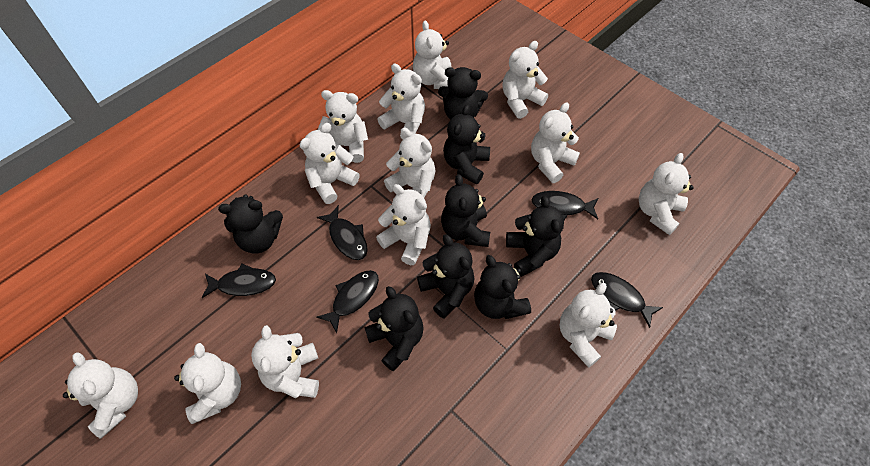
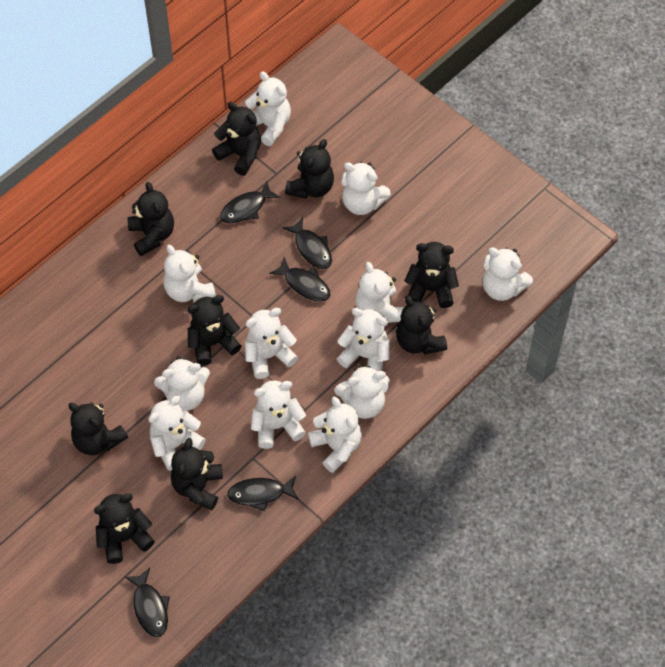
black teddy bear: [218,194,283,254] [364,286,424,371] [417,234,474,319] [438,67,488,120] [441,174,490,247] [443,104,490,184] [474,255,531,319] [506,196,564,277] = 8 -> [68,402,128,455] [94,493,155,564] [128,182,174,256] [171,438,223,510] [188,295,241,366] [212,102,261,176] [285,139,334,199] [396,296,447,355] [405,242,459,308] = 9
white teddy bear: [63,352,138,438] [174,343,241,424] [251,325,319,398] [300,123,360,204] [317,90,368,163] [376,184,431,265] [377,64,425,139] [384,128,436,197] [413,20,452,89] [502,41,548,119] [531,103,580,183] [560,283,617,368] [639,153,694,235] = 13 -> [148,396,206,471] [154,356,210,411] [163,245,216,303] [245,72,291,146] [245,308,298,379] [251,380,306,449] [308,397,362,473] [335,364,390,419] [337,308,390,372] [341,162,391,215] [355,262,404,323] [483,247,533,301] = 12

